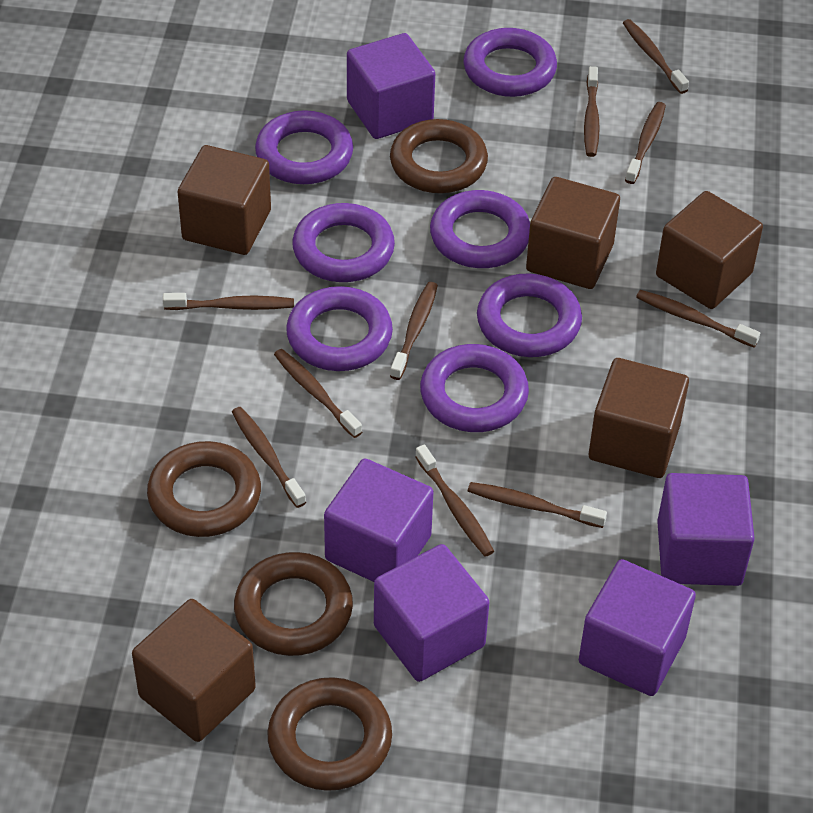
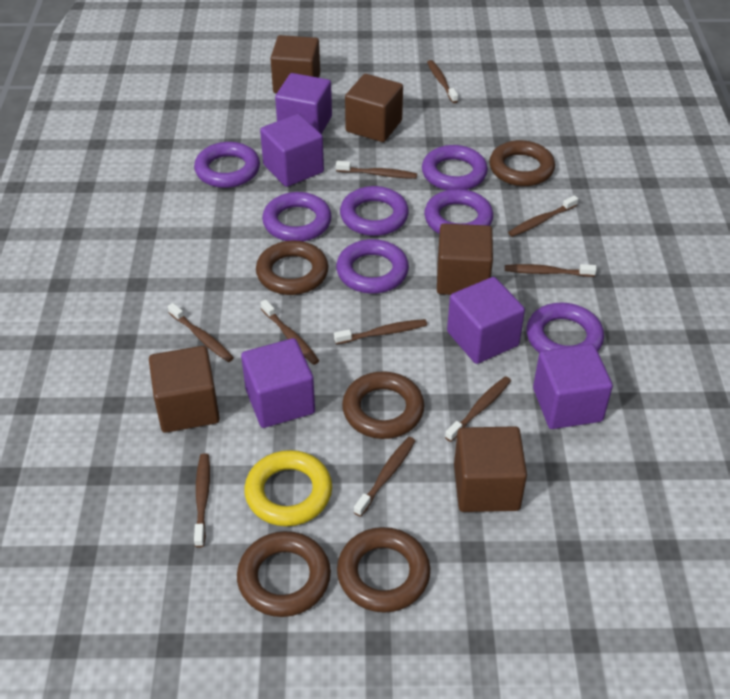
brown ring: [147,441,261,537] [234,552,353,656] [268,677,392,791] [390,119,488,193] = 4 -> [237,531,331,617] [256,241,328,295] [337,527,430,613] [342,371,424,439] [489,140,555,186] = 5
yellow ring: none = 0 -> [244,450,332,526] = 1

